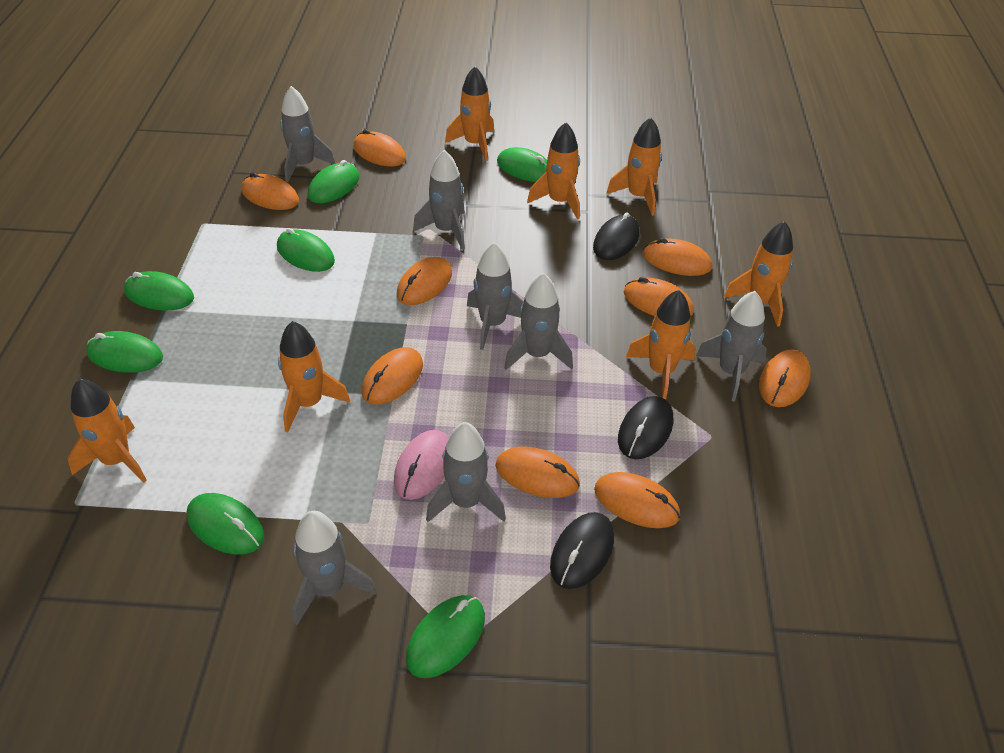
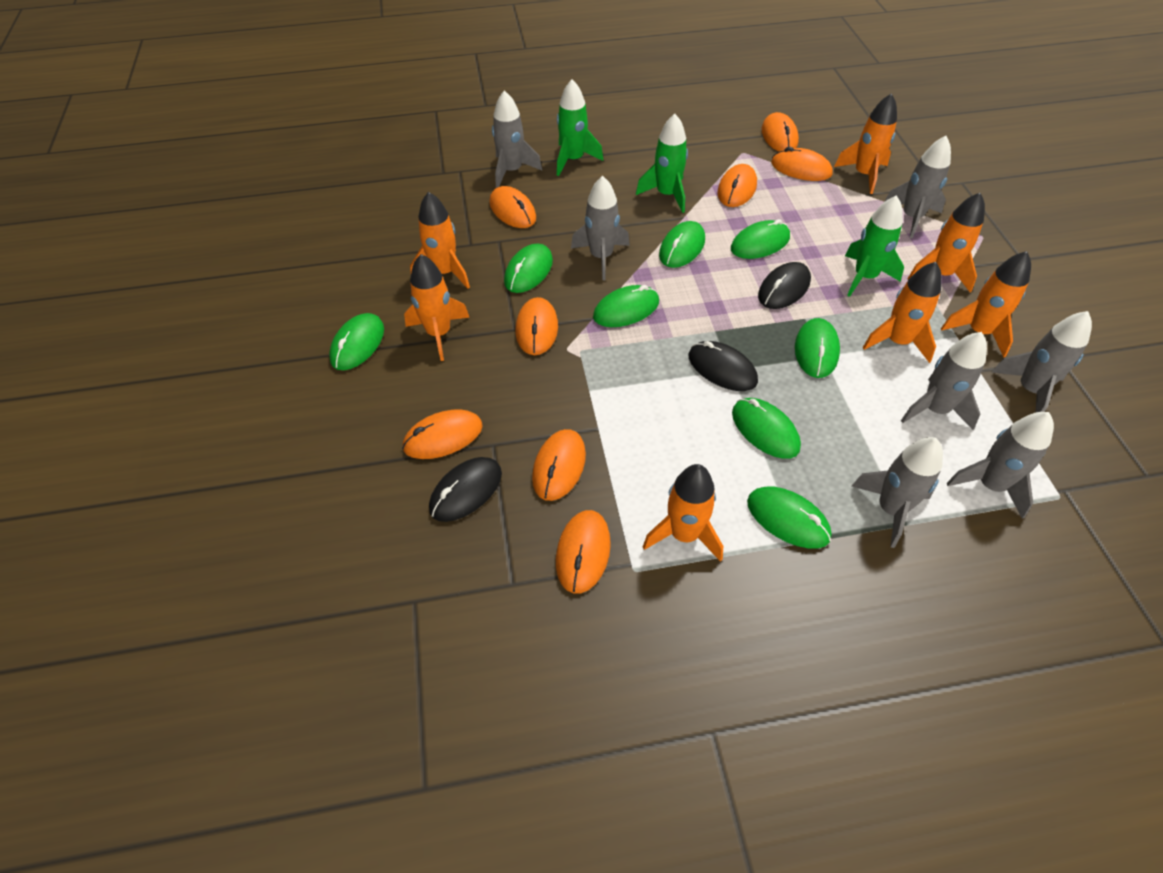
green mouse: [86,331,163,373] [124,271,194,311] [187,493,264,555] [277,228,335,272] [307,160,360,203] [406,595,485,678] [497,147,547,182] = 7 -> [329,313,384,370] [504,244,553,293] [593,285,659,327] [659,221,705,268] [731,219,790,259] [732,398,801,459] [747,487,831,549] [795,318,840,378] = 8
green rocket: none = 0 -> [557,80,603,176] [636,114,688,213] [845,195,904,297] = 3
orange mouse: [242,172,299,210] [353,129,406,167] [362,347,423,405] [397,257,452,305] [495,446,580,498] [594,472,680,528] [624,277,694,317] [643,238,712,276] [759,350,811,407] = 9 -> [402,409,483,459] [489,186,536,228] [516,297,558,355] [532,429,586,501] [556,510,611,594] [717,164,757,207] [762,112,799,152] [771,147,833,181] = 8
pink mouse: [394,430,449,500] = 1 -> none = 0

